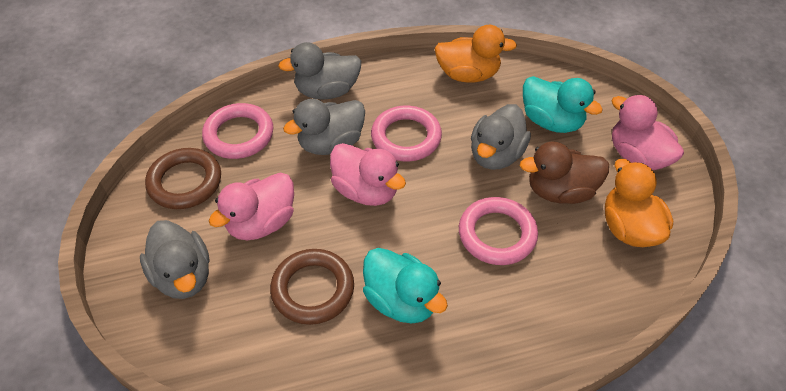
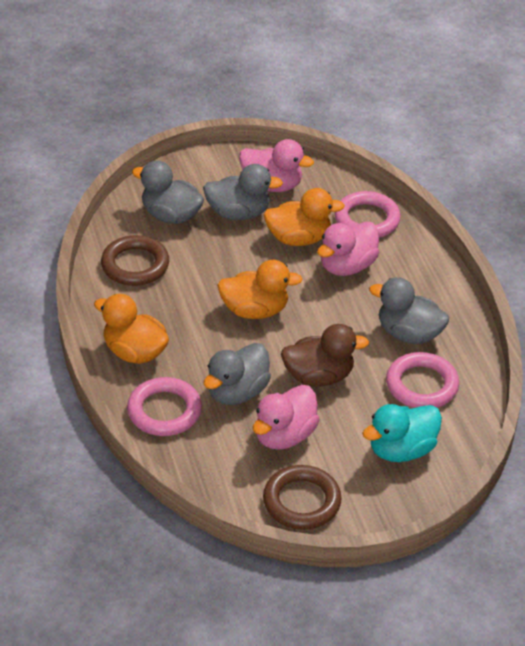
orange duck: [434,25,517,83] [605,159,673,247] = 2 -> [94,294,169,364] [217,260,303,319] [264,188,345,246] = 3
turquoise duck: [363,248,448,324] [523,76,603,133] = 2 -> [362,404,442,462] = 1

